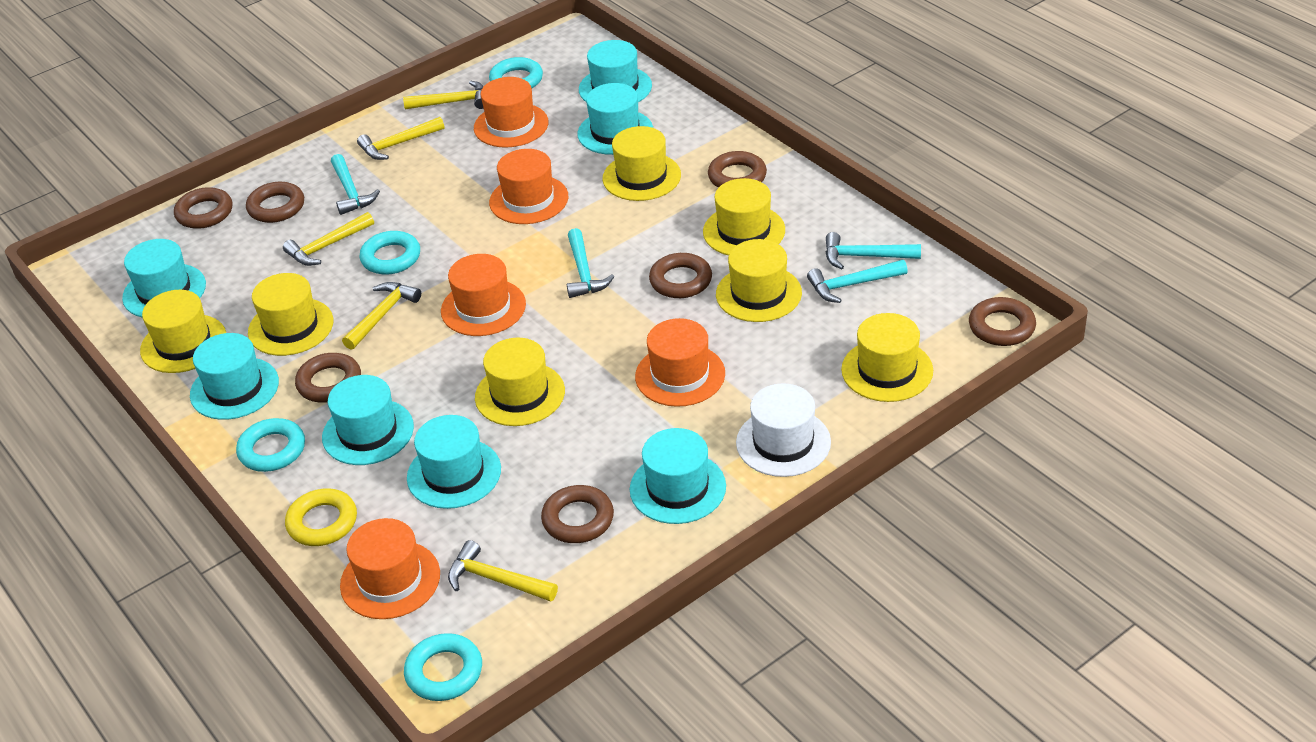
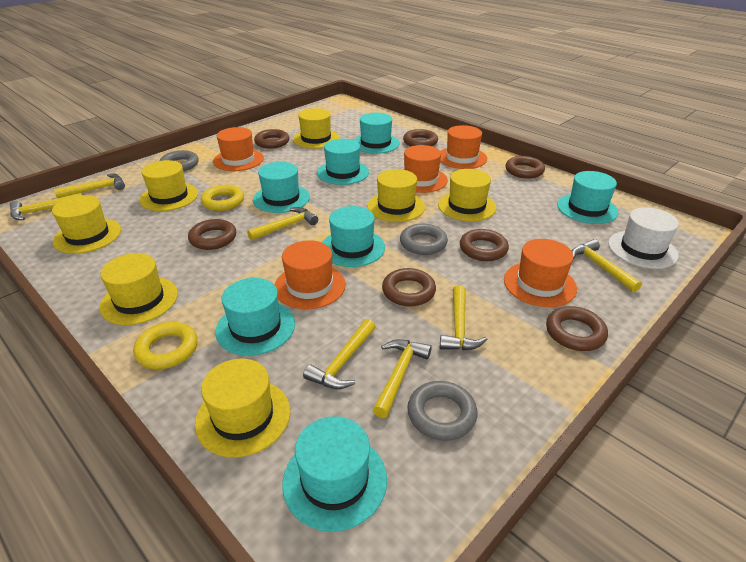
grey ring: none = 0 -> [159,150,199,171] [400,223,448,255] [407,381,477,441] = 3
turquoise hammer: [331,154,380,215] [567,228,614,298] [807,260,908,303] [826,232,921,269] = 4 -> none = 0
turquoise ring: [236,418,305,472] [359,231,420,275] [404,633,482,701] [489,57,543,88] = 4 -> none = 0
yellow hammer: [283,212,374,266] [342,282,421,350] [357,117,445,160] [403,81,484,109] [448,540,558,602] = 5 -> [10,193,82,220] [54,173,125,198] [247,207,318,241] [303,319,376,389] [373,339,432,418] [440,285,488,350] [571,239,642,292] = 7
yellow ring: [285,488,357,546] = 1 -> [133,322,198,369] [201,185,244,211] = 2

